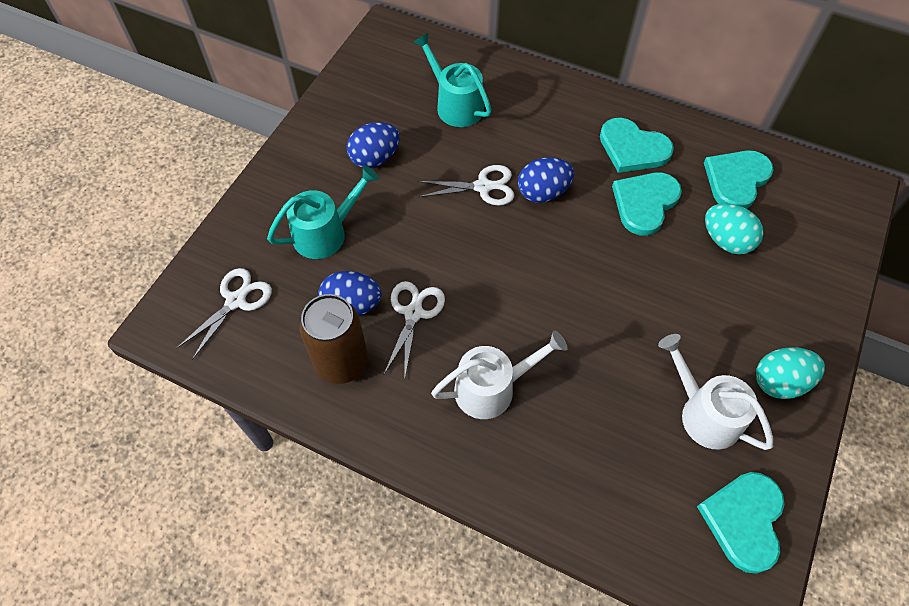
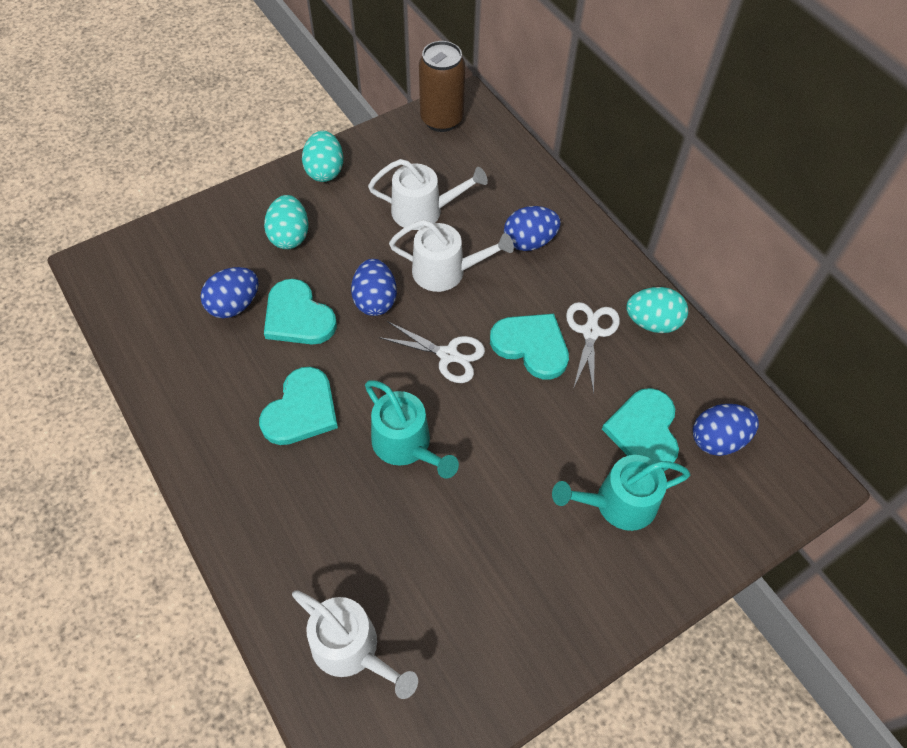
blue egg: [318,271,381,316] [347,122,399,168] [518,157,574,203] = 3 -> [200,267,259,318] [351,259,397,316] [504,206,561,251] [693,404,759,456] = 4
turquoise egg: [705,203,764,254] [756,347,825,399] = 2 -> [264,195,308,249] [302,131,343,182] [626,287,688,333] = 3
white scissors: [176,268,272,360] [384,281,445,376] [417,165,514,206] = 3 -> [379,321,485,383] [566,302,620,393] = 2
white watering can: [431,331,568,419] [658,334,773,450] = 2 -> [292,590,418,699] [368,159,488,230] [389,220,514,292] = 3

